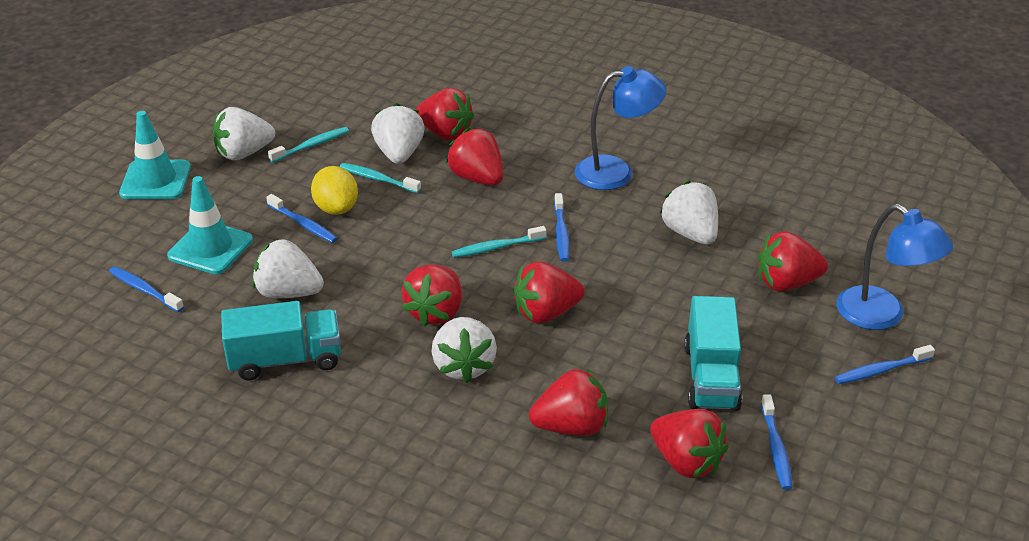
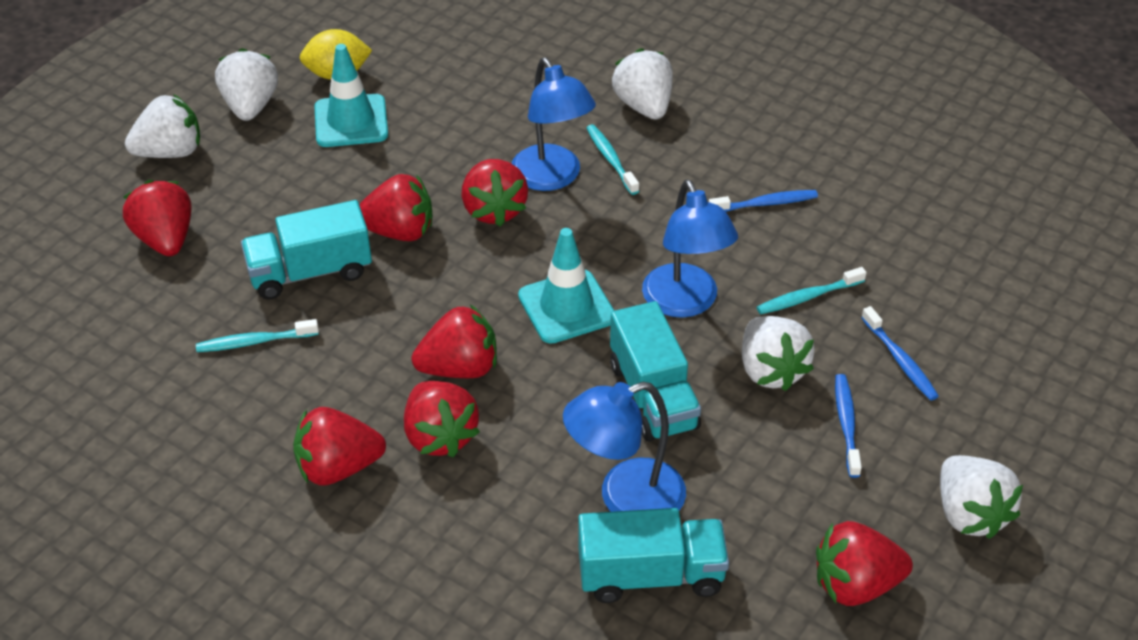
blue lamp: [575,66,666,190] [836,204,953,330] = 2 -> [512,58,596,191] [563,382,686,512] [642,180,738,318] = 3
blue toothbrush: [109,267,184,312] [266,194,338,243] [554,193,570,262] [761,394,792,490] [835,345,935,384] = 5 -> [709,190,818,212] [835,374,862,478] [861,306,939,401] = 3
turquoise truck: [221,301,341,380] [684,296,742,411] = 2 -> [241,200,372,300] [578,508,729,603] [610,301,701,442] = 3

